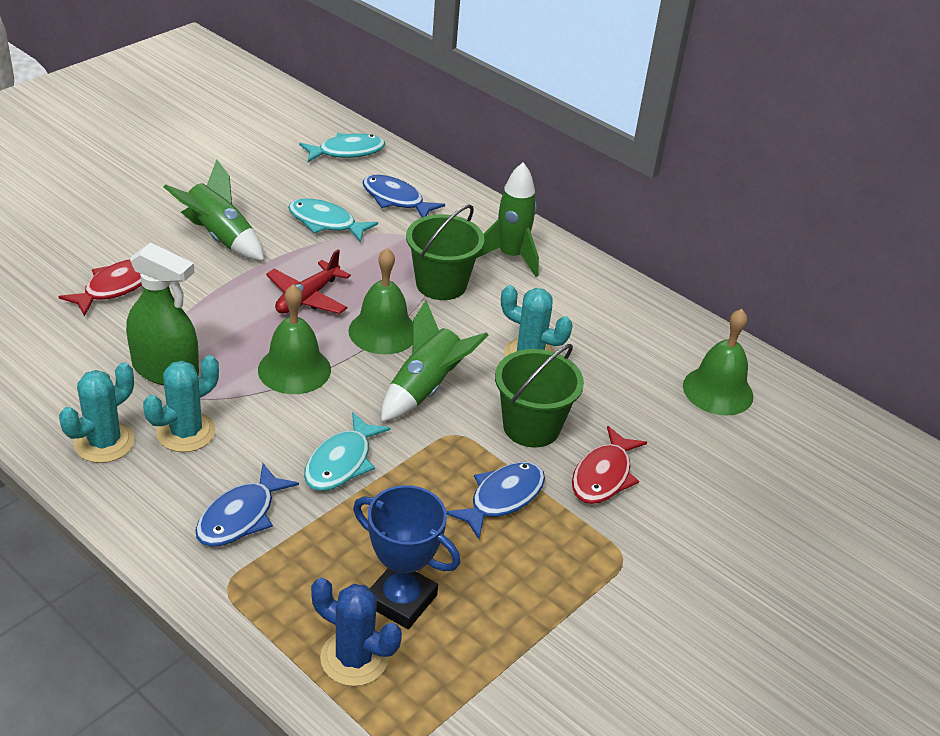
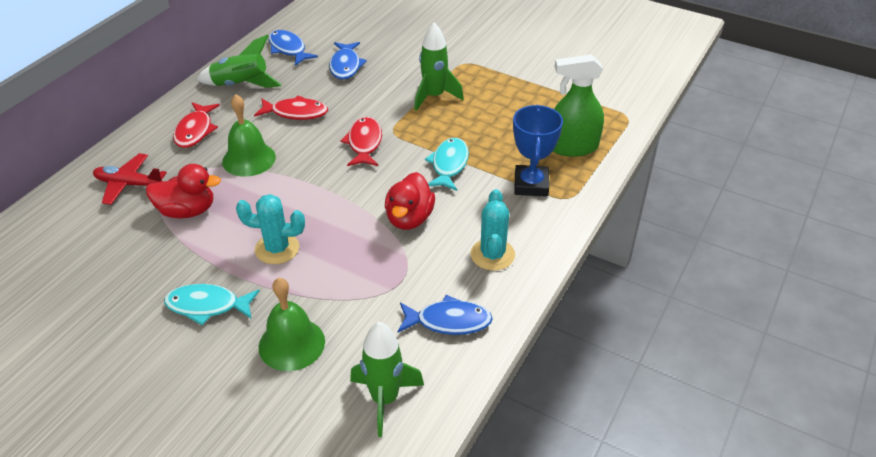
blue cactus: [311,578,402,686] = 1 -> none = 0
green bell: [258,284,331,394] [348,248,413,354] [683,309,753,416] = 3 -> [222,94,276,177] [259,278,325,371] = 2
green bucket: [406,204,484,300] [495,344,584,448] = 2 -> none = 0
red duck: none = 0 -> [146,164,221,218] [385,172,435,230] = 2
red fish: [58,259,142,317] [572,426,647,504] = 2 -> [173,102,220,148] [254,95,328,120] [340,117,382,166] = 3
turquoise cactus: [59,362,135,463] [143,355,219,452] [501,285,573,357] = 3 -> [236,194,305,264] [471,189,515,271] = 2
turquoise fish: [288,198,378,242] [299,133,385,162] [304,412,390,491] = 3 -> [164,284,260,325] [425,138,469,191] = 2

